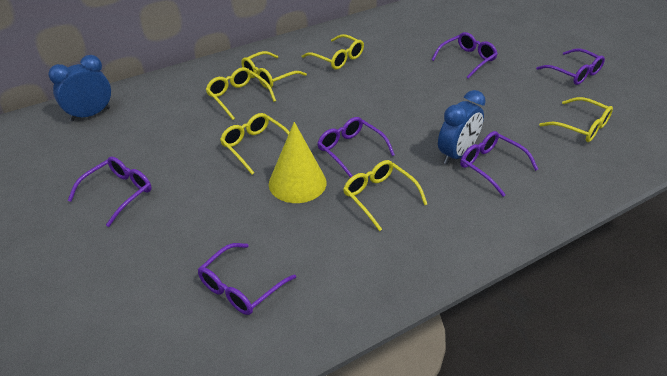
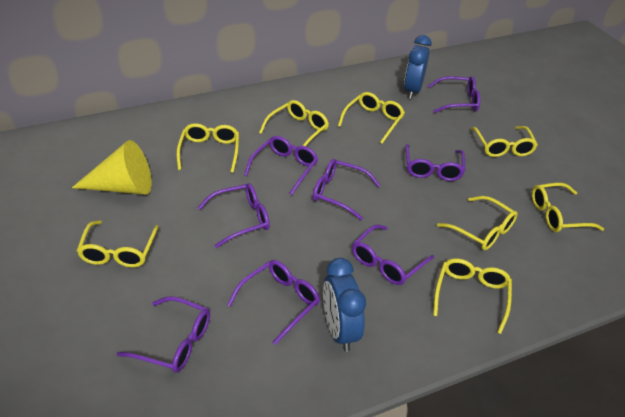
purple glasses: [68,157,152,227] [198,243,296,315] [317,117,395,178] [432,32,498,79] [460,131,538,197] [536,49,605,85] = 6 -> [117,297,210,373] [198,183,270,248] [227,260,320,345] [244,136,318,195] [313,159,380,220] [352,225,434,285] [405,144,465,181] [428,76,480,113] = 8
yellow glasses: [205,67,276,120] [220,113,289,175] [241,51,307,89] [302,34,364,70] [343,160,427,231] [539,97,613,142] = 6 -> [77,220,159,267] [176,123,239,173] [259,100,329,146] [338,92,405,144] [433,258,512,334] [437,196,518,250] [471,126,538,157] [532,183,604,232] = 8

